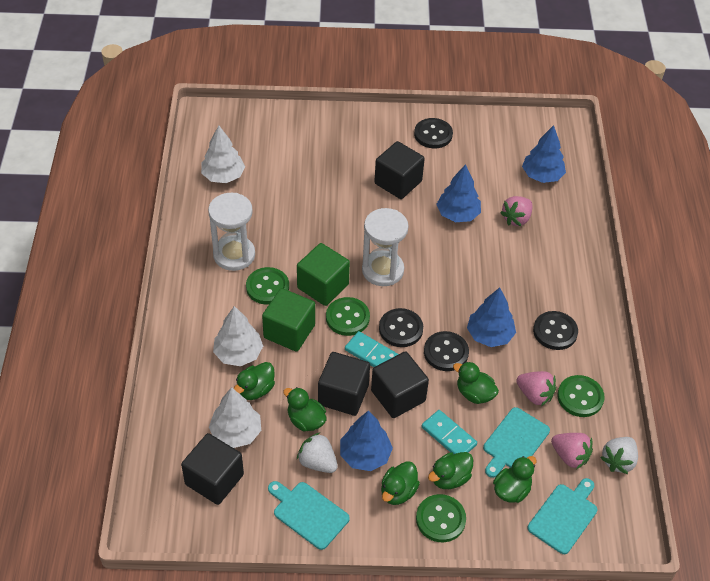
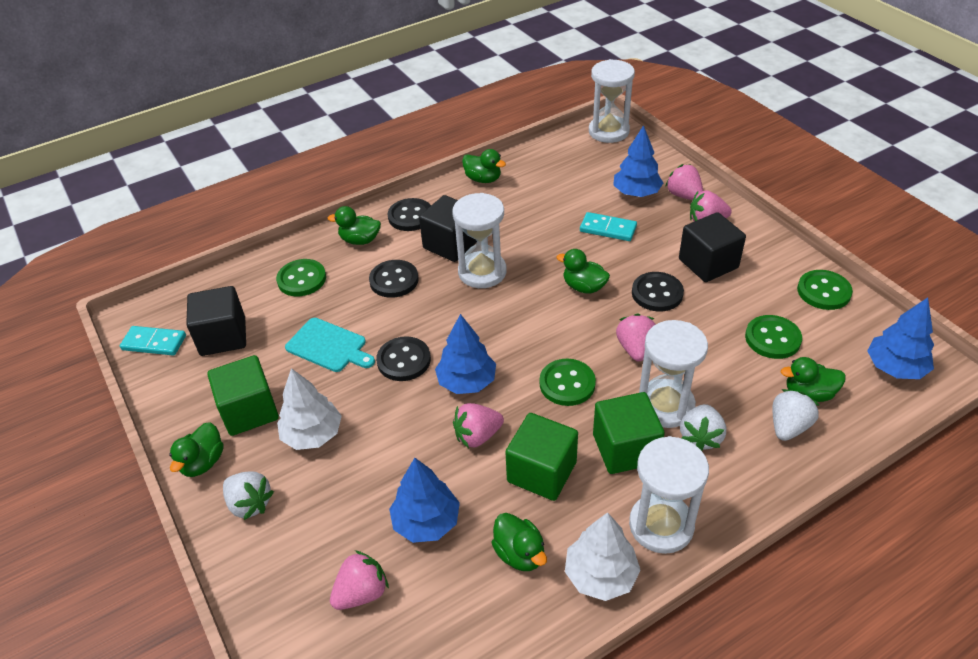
black cube: [181,433,244,505] [318,352,370,416] [371,351,429,418] [374,141,425,199] = 4 -> [186,286,246,356] [419,195,477,262] [679,212,746,282] = 3
green cube: [262,288,315,352] [297,243,350,306] = 2 -> [207,355,279,436] [505,413,578,501] [593,392,665,474] = 3
pink strawberry: [500,196,533,226] [516,371,556,406] [551,433,593,469] = 3 -> [330,550,389,610] [453,403,504,448] [616,313,656,361] [665,164,703,200] [690,190,732,222] = 5
turquoise cutting board: [268,481,350,550] [483,407,550,478] [528,478,597,554] = 3 -> [285,318,375,372] = 1
white hourglass: [208,193,255,271] [362,208,409,286] = 2 -> [452,193,506,288] [589,59,635,143] [629,436,709,554] [639,320,708,428] = 4
white strawberry: [297,433,338,473] [600,437,638,474] = 2 -> [223,472,274,520] [680,404,726,451] [773,389,819,441] = 3
white tree: [201,125,245,183] [209,387,261,448] [213,306,263,366] = 3 -> [277,368,342,450] [565,512,641,601] = 2

